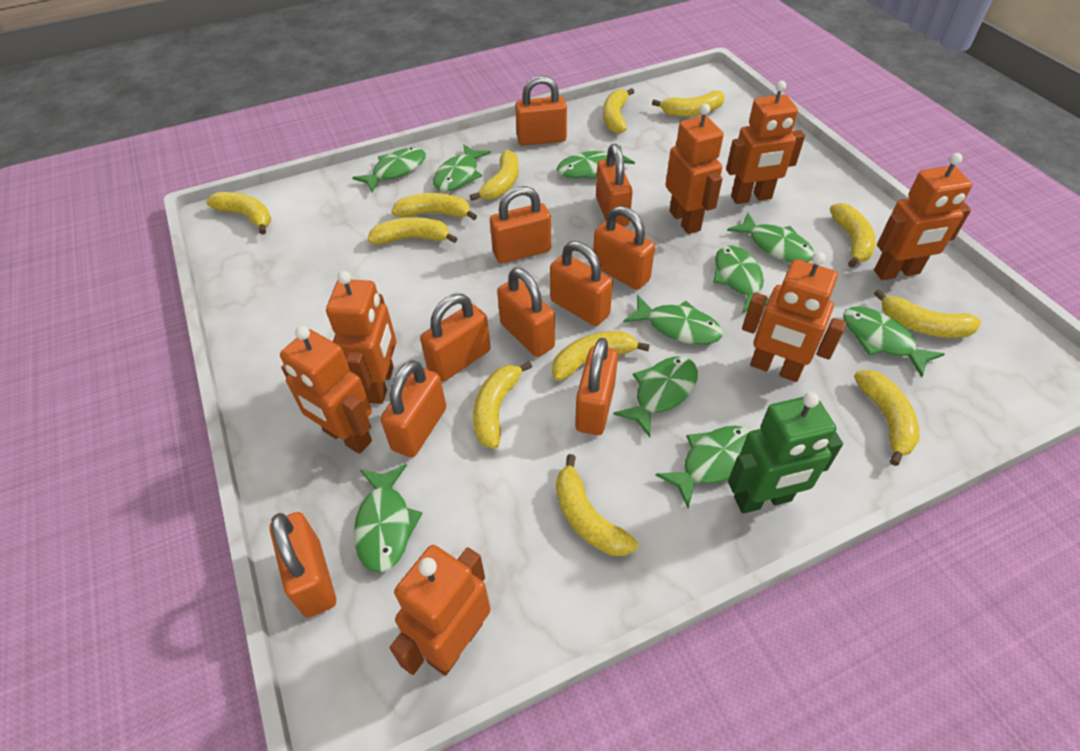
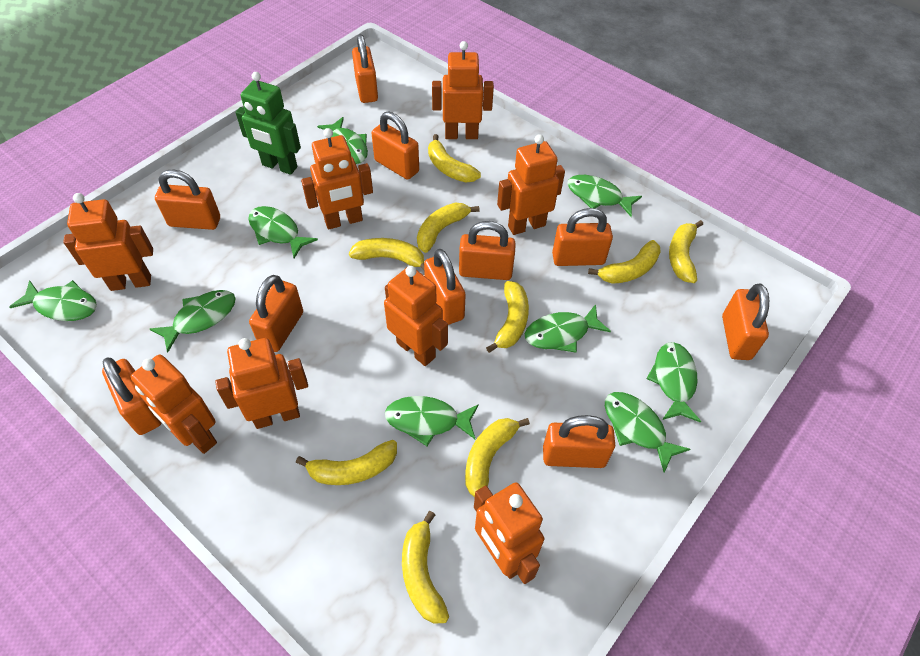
green fish: [352,147,426,192] [354,464,422,573] [433,144,491,192] [557,145,635,178] [613,356,698,437] [623,295,723,345] [656,426,751,508] [713,245,769,313] [727,213,814,262] [843,307,945,377] = 10 -> [9,280,97,321] [150,290,236,353] [248,206,318,258] [317,117,368,164] [385,396,479,446] [525,304,611,353] [567,175,642,217] [605,392,690,473] [646,342,701,423] = 9
orange robot: [280,326,372,454] [326,271,396,404] [390,545,491,676] [665,104,724,234] [726,81,805,204] [742,252,846,382] [874,153,973,280] = 7 -> [63,193,153,291] [131,355,217,454] [215,338,308,429] [301,128,373,229] [384,266,448,366] [432,41,494,139] [474,482,544,584] [497,134,565,235] = 8
yellow banana: [206,192,271,235] [368,217,457,245] [392,193,477,220] [470,150,519,201] [473,361,532,449] [552,331,650,381] [556,454,638,556] [603,88,634,134] [652,91,725,117] [830,203,876,268] [854,370,920,466] [874,289,981,338] = 12 -> [296,440,397,485] [349,238,424,270] [402,511,449,624] [417,203,479,253] [428,134,481,183] [465,418,530,497] [486,281,529,353] [588,240,661,284] [669,220,703,283] = 9

